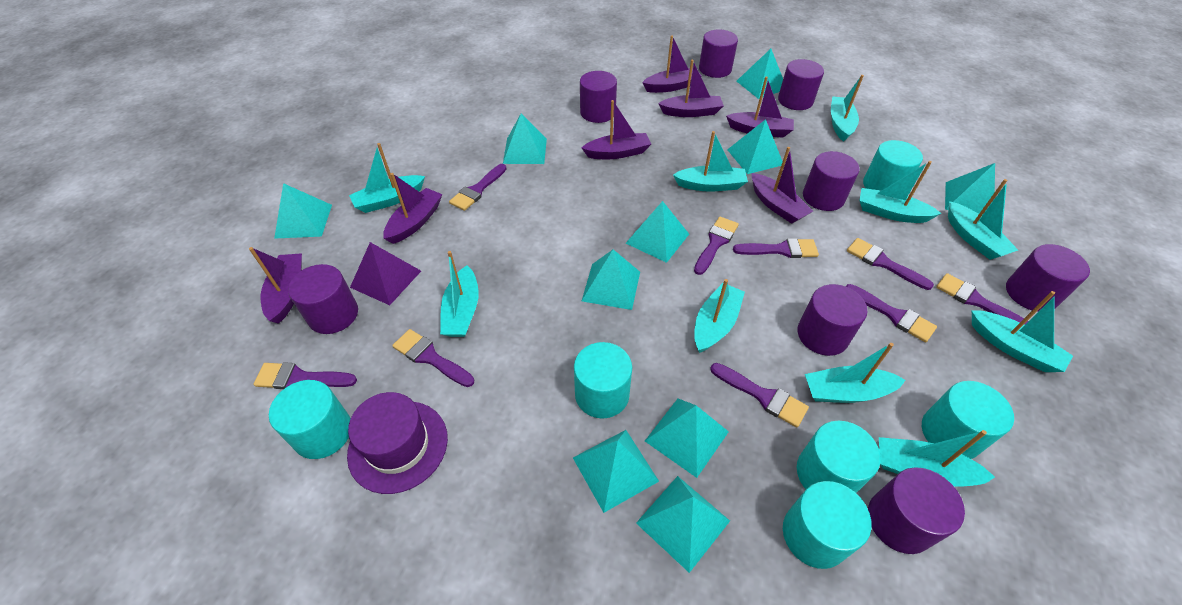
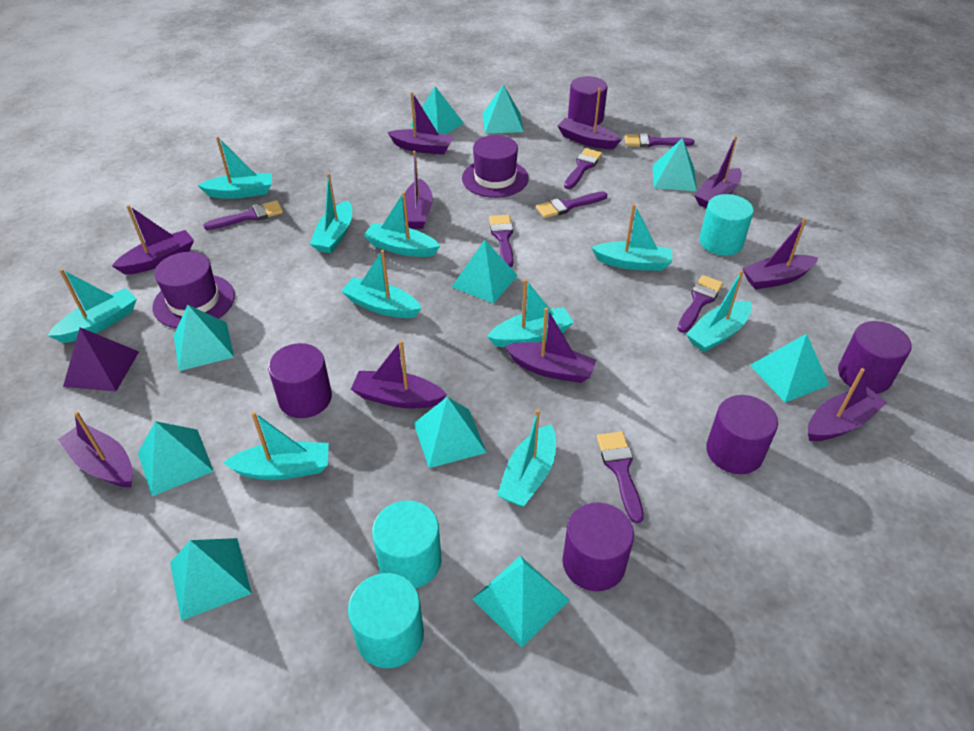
purple boat: [249,247,302,324] [383,173,442,244] [582,100,651,159] [642,36,702,93] [658,60,724,117] [726,76,794,138] [752,147,813,224] = 7 -> [58,411,133,487] [112,205,194,274] [351,340,447,408] [387,92,454,155] [403,151,433,229] [505,308,596,383] [557,88,621,149] [694,136,742,209] [742,218,818,289] [808,368,887,441] = 10
purple brush: [253,362,357,389] [392,329,474,387] [449,164,506,211] [694,217,739,275] [710,363,809,428] [733,238,819,258] [845,284,937,342] [847,238,934,290] [936,273,1029,325] = 9 -> [203,200,283,230] [489,215,513,267] [536,191,607,218] [564,148,602,189] [597,432,644,523] [625,133,694,147] [677,275,723,333] = 7
purple cylinder: [288,264,358,334] [580,71,617,123] [699,29,738,78] [778,59,824,110] [798,284,868,356] [803,151,860,211] [868,467,965,554] [1006,244,1090,312] = 8 -> [268,343,332,418] [563,502,634,591] [568,76,608,125] [706,395,778,474] [838,321,912,394] = 5
purple hat: [347,392,448,494] = 1 -> [152,252,235,328] [462,135,529,198] = 2
turquoise cylinder: [269,380,351,459] [574,342,632,418] [783,481,872,569] [797,421,881,493] [863,140,923,191] [922,381,1014,459] = 6 -> [348,573,424,668] [372,500,442,588] [699,194,754,256] = 3

